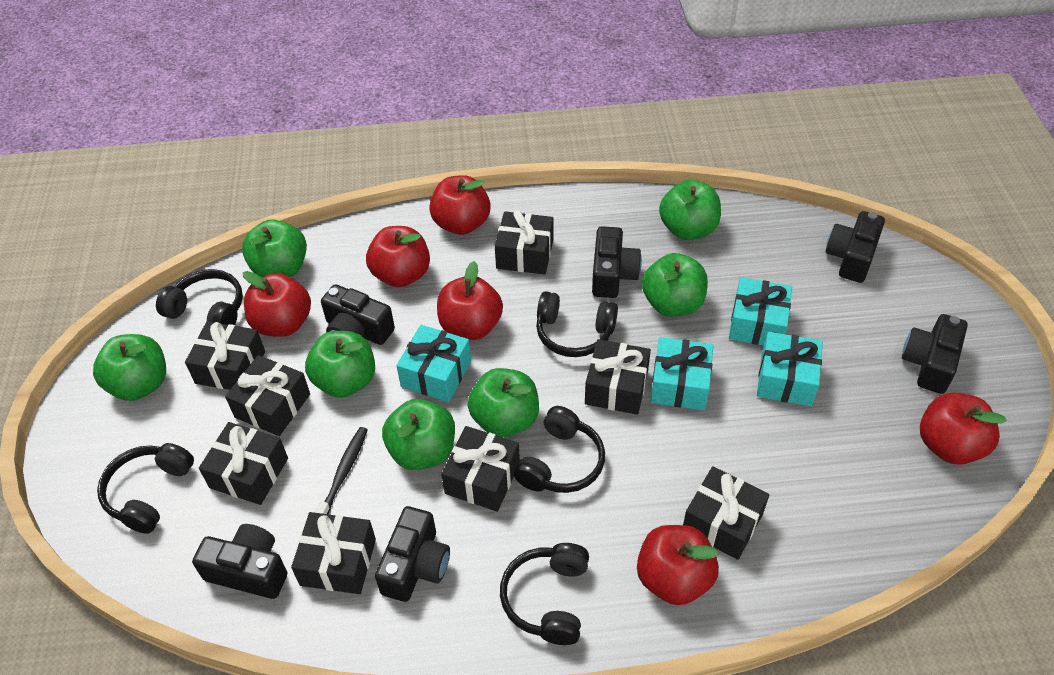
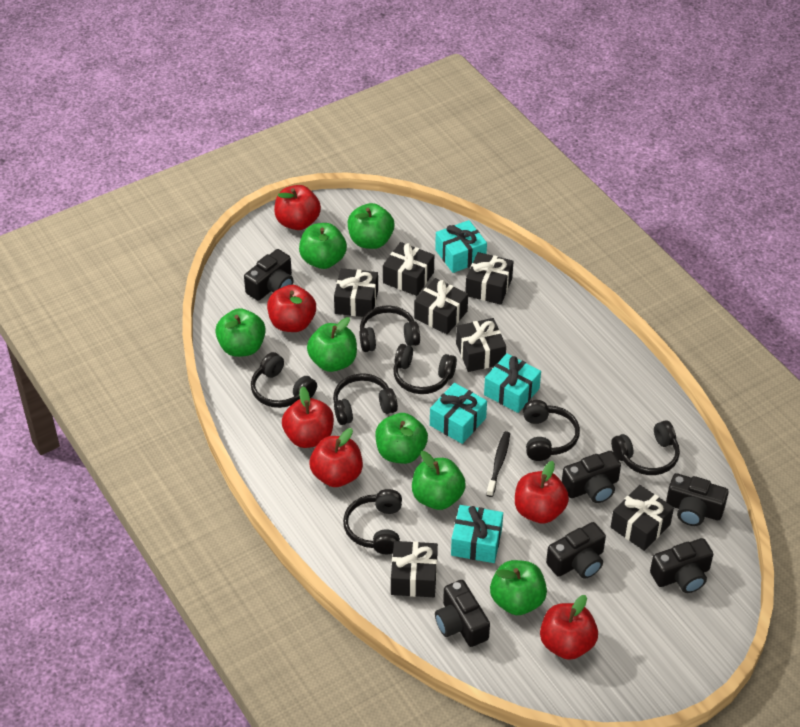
black gift: [185,321,265,390] [199,422,288,505] [225,355,310,436] [291,512,376,594] [441,426,520,512] [495,210,553,274] [585,339,651,415] [683,466,769,560] = 8 -> [334,268,378,318] [383,242,434,296] [391,541,438,597] [414,278,468,334] [456,318,506,372] [465,252,514,305] [611,485,674,551] = 7
black headphones: [97,443,194,534] [156,269,243,325] [500,543,589,645] [514,406,605,493] [536,291,618,357] = 5 -> [251,352,317,408] [333,373,398,425] [343,489,402,554] [360,306,420,352] [393,344,457,394] [523,400,580,461] [611,420,680,475] = 7

